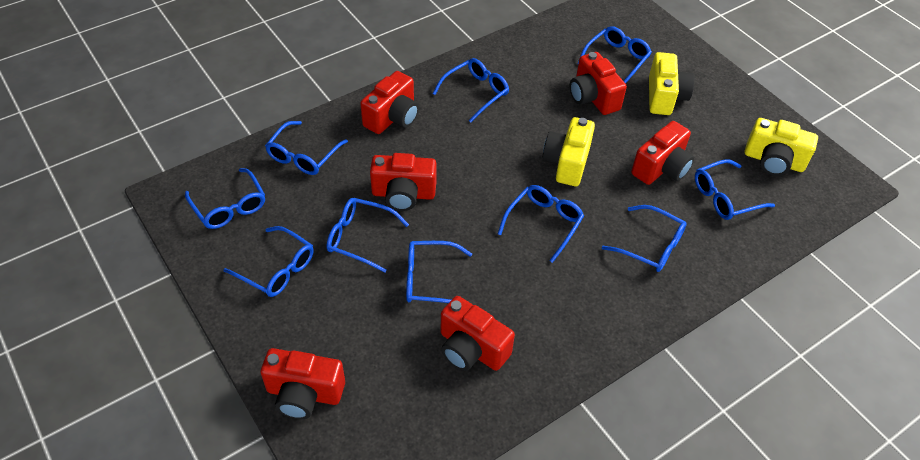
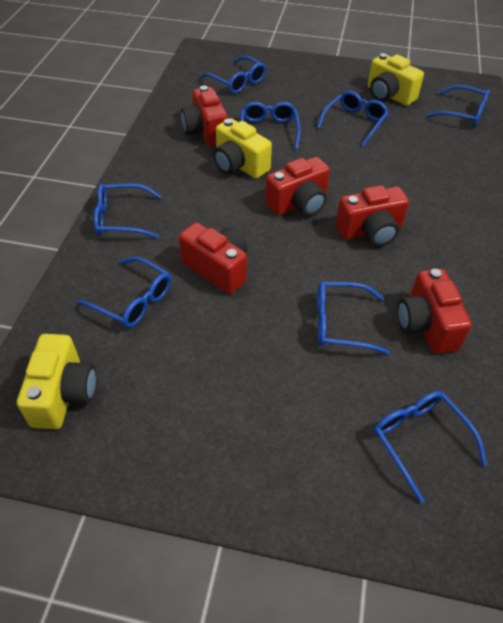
blue glasses: [185,168,265,229] [223,226,314,297] [265,121,348,175] [326,198,409,273] [406,241,472,303] [433,58,509,122] [498,185,584,263] [577,26,652,84] [602,205,687,272] [695,159,775,220] = 10 -> [77,257,171,328] [94,183,161,238] [200,56,266,94] [240,102,301,150] [317,91,389,147] [317,282,390,355] [374,391,487,503] [426,85,490,127] = 8
red camera: [260,348,345,419] [360,71,419,134] [370,153,437,211] [441,296,515,371] [570,52,627,115] [631,121,694,185] = 6 -> [179,222,248,294] [181,86,228,147] [265,157,330,216] [336,185,409,247] [397,269,472,354] = 5

